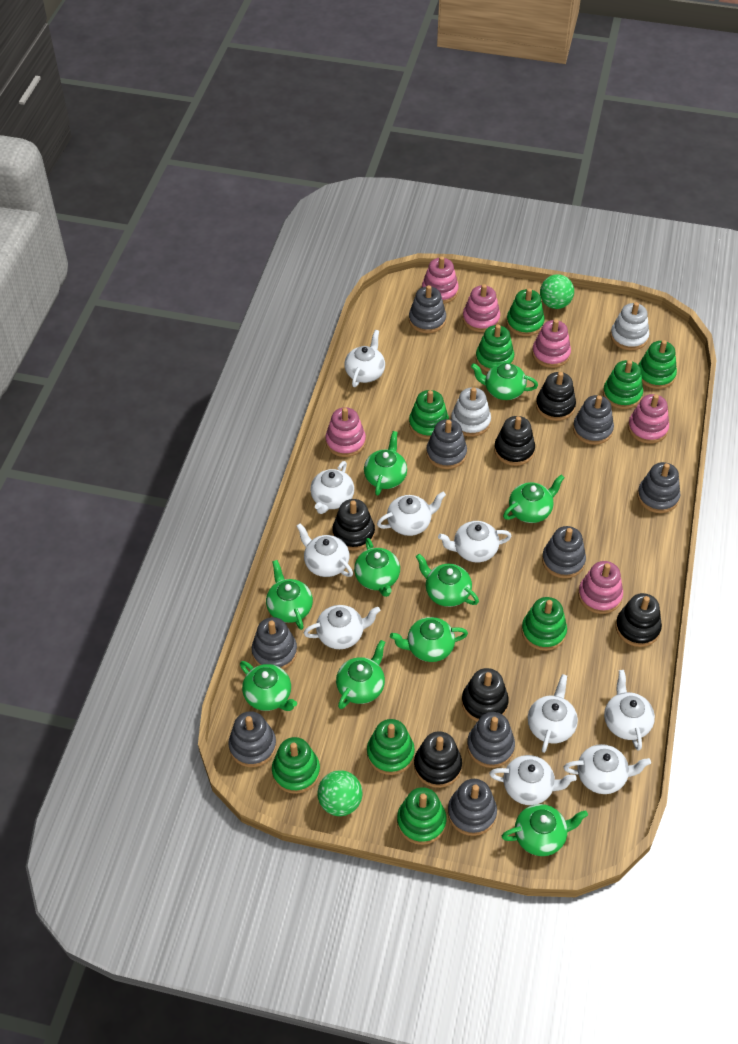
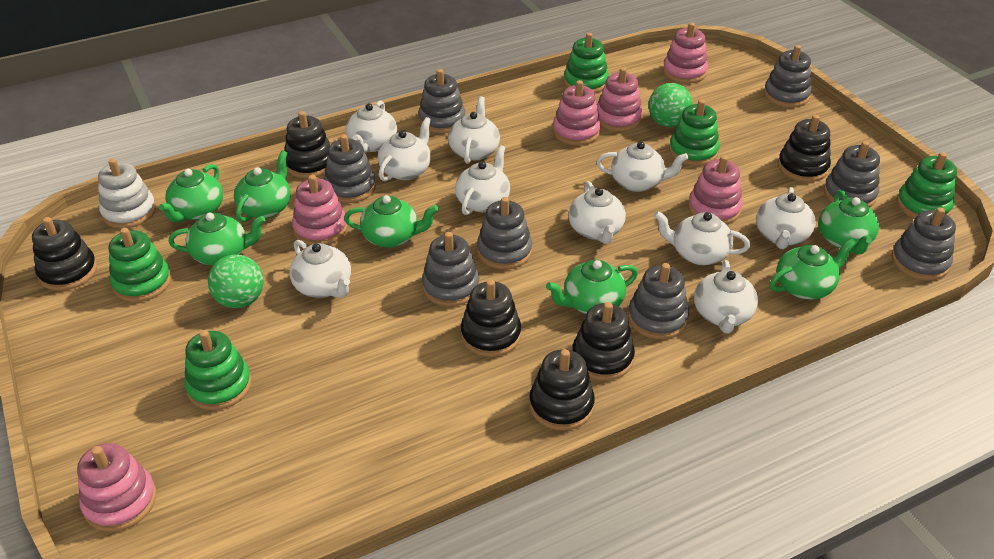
green stacking toy: [272,737,320,794] [367,719,415,775] [397,787,446,845] [409,390,449,439] [476,325,514,372] [507,288,545,336] [521,597,567,651] [603,360,643,409] [638,340,677,389] = 9 -> [109,228,171,302] [184,330,251,410] [564,33,609,93] [669,99,720,166] [897,152,957,219] = 5
green teapot: [240,661,297,711] [266,560,313,630] [336,640,385,709] [354,538,400,597] [364,431,407,495] [390,617,468,662] [416,554,479,607] [471,363,538,400] [502,804,588,856] [503,475,564,523] = 10 -> [159,164,223,223] [168,213,265,265] [234,150,291,222] [344,195,439,248] [546,260,638,314] [769,238,856,300] [818,190,879,254] = 7
grey stacking toy: [228,711,277,767] [252,617,297,669] [409,285,446,333] [426,419,467,469] [448,779,497,836] [467,712,515,768] [542,526,586,578] [573,395,614,445] [637,462,680,513] = 9 -> [324,135,376,203] [418,69,465,133] [422,232,479,307] [477,197,532,270] [628,263,689,339] [764,45,812,108] [824,141,880,207] [891,207,956,281] = 8
white stacking toy: [451,387,491,437] [610,302,649,350] = 2 -> [98,158,156,229] = 1

